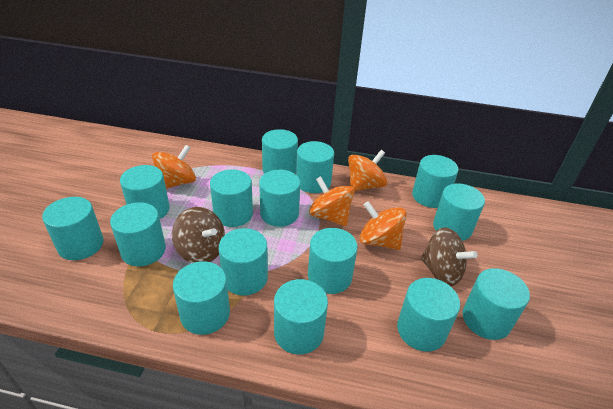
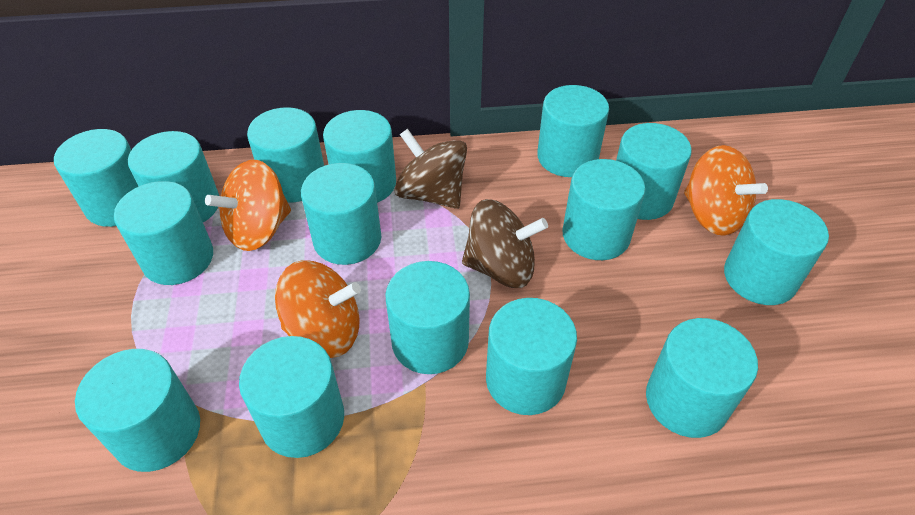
orange spinning top: [152,145,196,189] [309,176,355,226] [348,150,387,191] [359,201,406,250] = 4 -> [205,160,291,251] [275,261,361,358] [684,145,768,236] = 3

